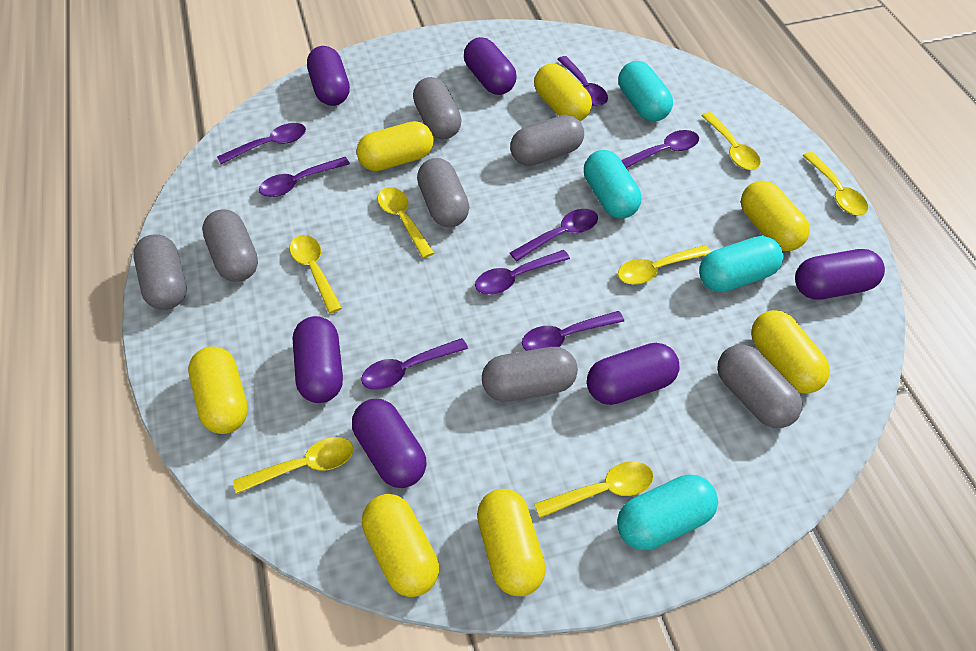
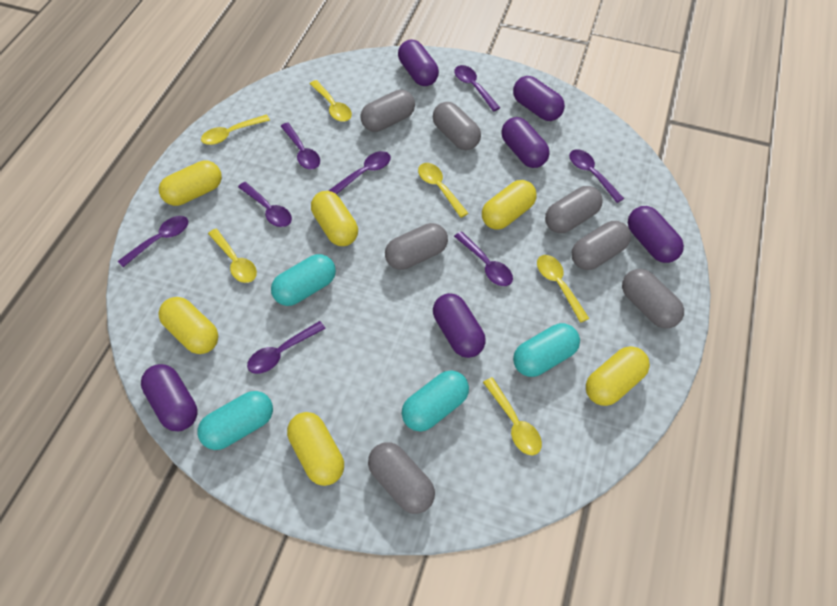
yellow capsule: [188,346,248,434] [356,121,434,171] [362,494,439,597] [477,489,546,596] [534,63,592,121] [741,181,810,251] [751,310,830,394] = 7 -> [158,297,218,354] [159,160,222,206] [287,412,344,486] [311,191,358,246] [482,180,537,230] [586,346,650,406] = 6
yellow spoon: [233,437,353,494] [290,235,342,314] [377,187,434,258] [534,461,654,518] [618,245,711,284] [702,112,761,170] [802,152,868,215] = 7 -> [201,114,270,145] [208,229,257,283] [310,80,352,122] [418,163,468,218] [483,377,542,455] [537,255,589,323] = 6

